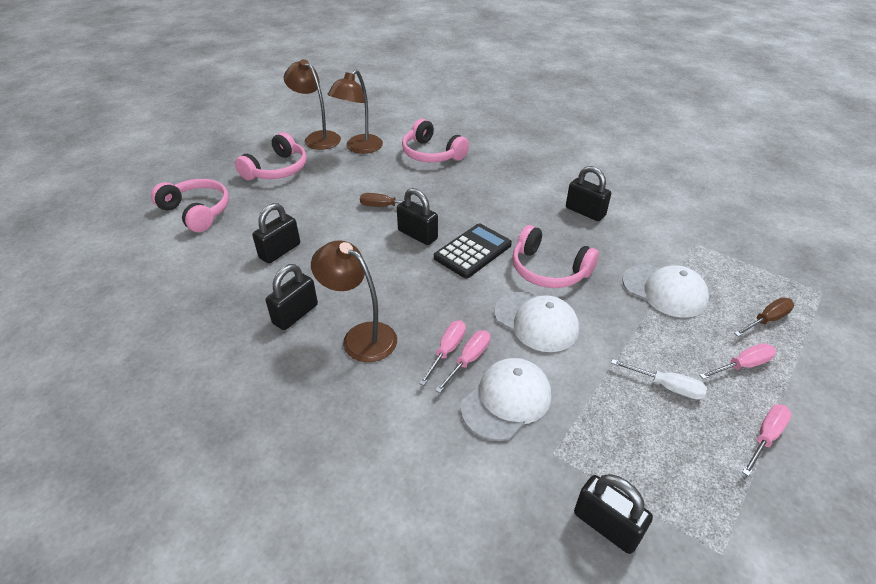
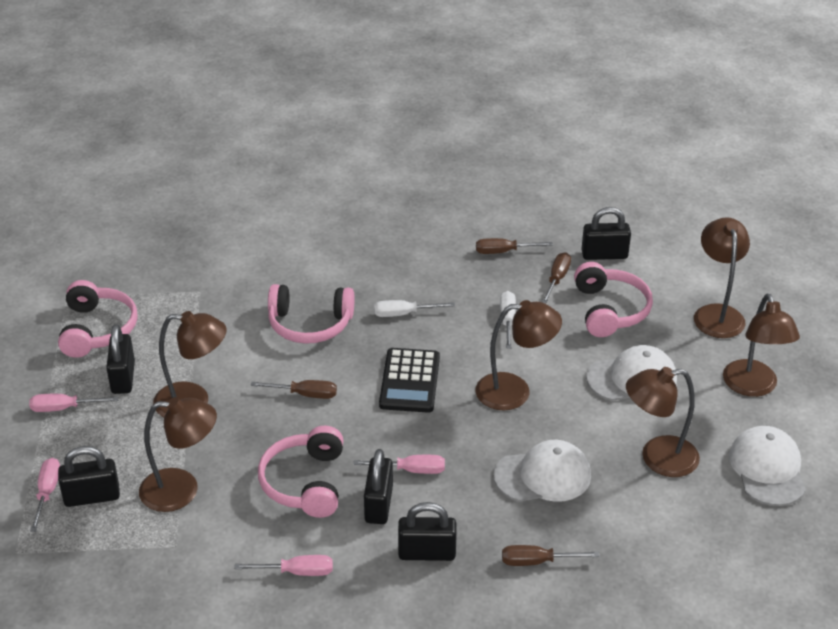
brown lamp: [284,59,341,150] [311,240,397,362] [328,69,383,154] = 3 -> [139,397,217,512] [153,311,227,417] [475,300,562,410] [626,367,700,477] [694,217,750,338] [723,294,800,397] = 6
brown screwdriver: [360,193,423,207] [734,297,794,337] = 2 -> [251,380,337,399] [476,238,553,254] [502,545,600,566] [542,252,571,304] = 4
white screwdriver: [611,359,707,399] = 1 -> [374,300,455,317] [500,291,516,349] = 2

